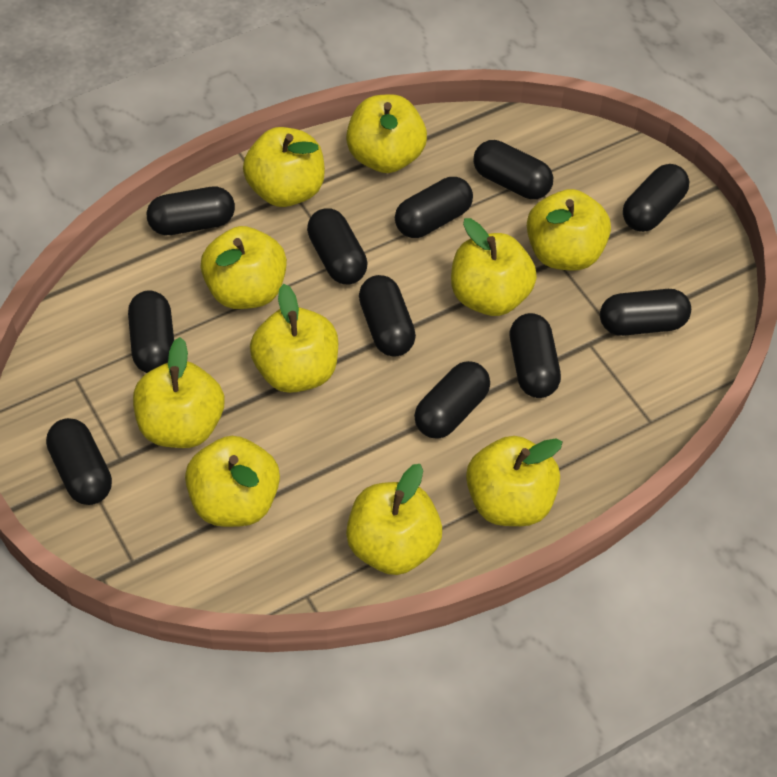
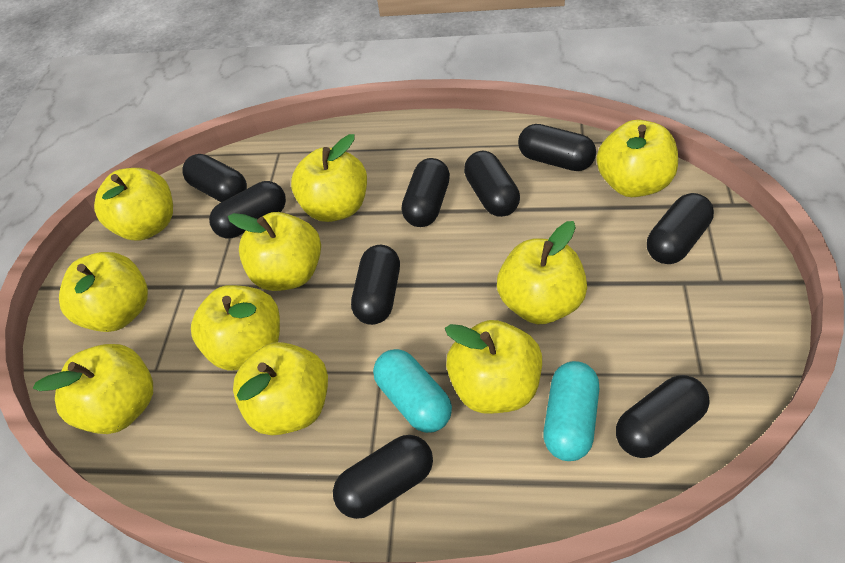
black capsule: [46,418,112,505] [128,291,174,373] [147,187,235,235] [307,208,368,284] [359,275,416,357] [395,177,473,238] [414,361,490,438] [473,140,553,199] [510,313,561,398] [600,289,691,336] [623,164,689,232] = 11 -> [182,154,247,202] [209,181,286,239] [333,435,433,519] [351,245,400,325] [402,158,450,227] [464,151,520,217] [518,124,596,171] [616,375,710,458] [647,193,714,264] = 9
turquoise capsule: none = 0 -> [373,349,452,433] [544,361,599,461] = 2

